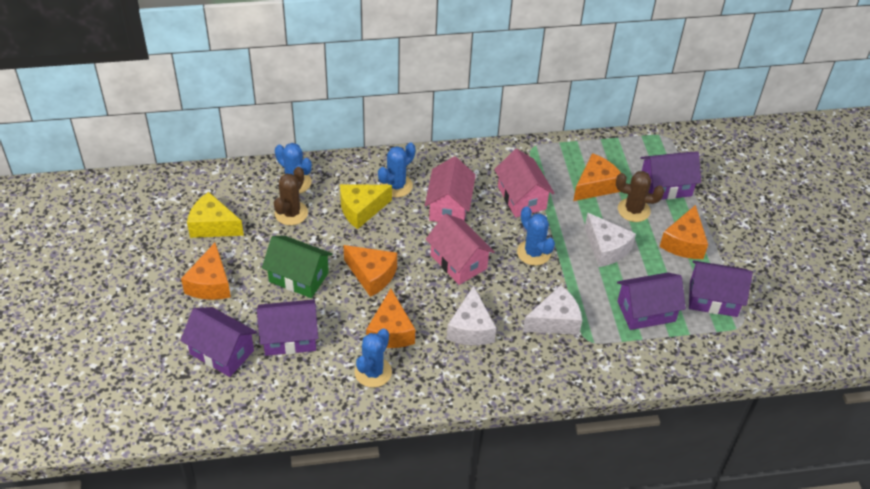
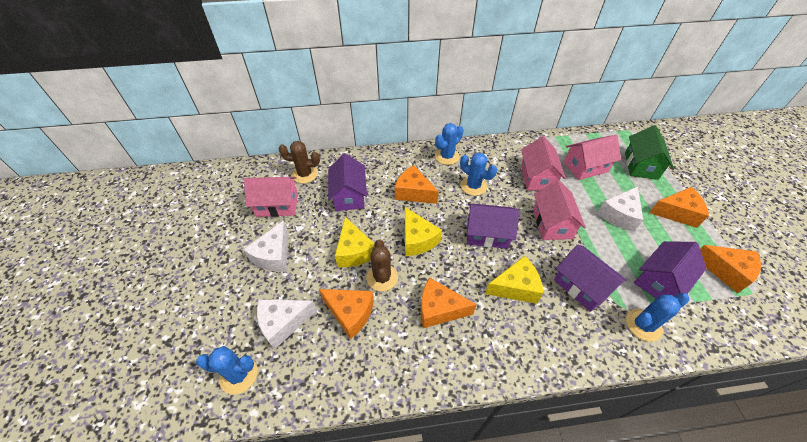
pink house: [425,156,476,222] [426,214,495,285] [494,149,555,218] = 3 -> [244,177,298,217] [521,136,566,191] [533,180,586,240] [564,135,621,180] = 4
purple house: [180,307,257,377] [257,300,318,356] [617,273,686,330] [640,151,701,200] [689,261,753,317] = 5 -> [328,154,367,211] [467,203,520,249] [554,244,626,312] [634,241,707,298] = 4
yellow cheese: [187,192,244,238] [340,184,392,229] = 2 -> [335,217,374,267] [405,207,442,256] [485,256,543,304] = 3

